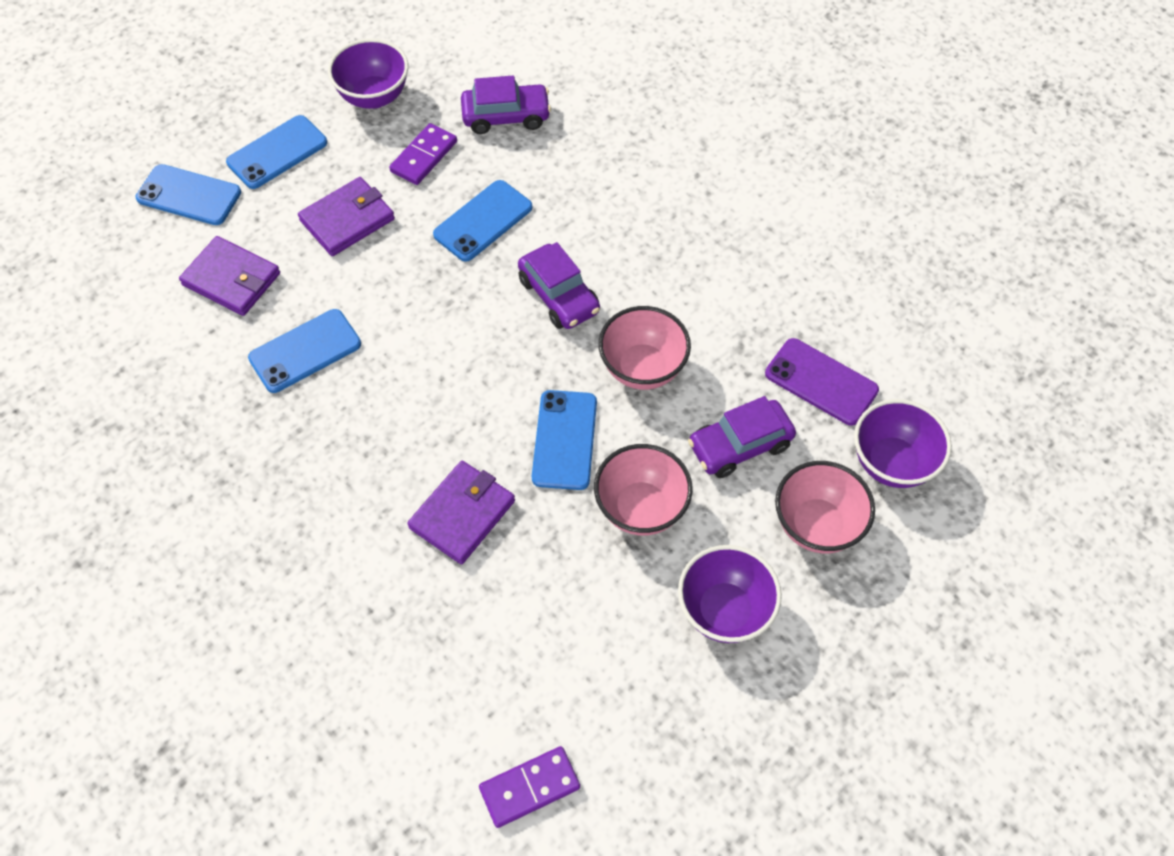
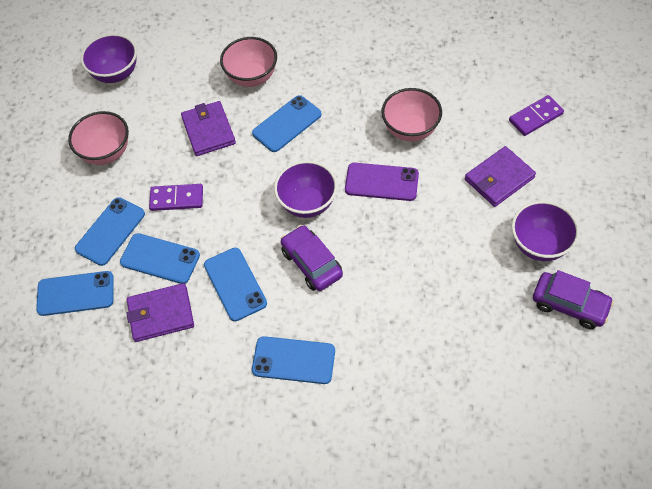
blue phone: [136,164,241,225] [226,115,327,189] [248,309,361,393] [433,180,533,262] [532,390,597,490] = 5 -> [36,271,114,316] [75,197,145,266] [120,233,200,284] [204,248,267,321] [252,95,322,152] [252,336,335,384] = 6
purple car: [461,76,551,134] [518,242,600,329] [688,396,796,478] = 3 -> [281,225,343,291] [533,270,614,329] = 2

